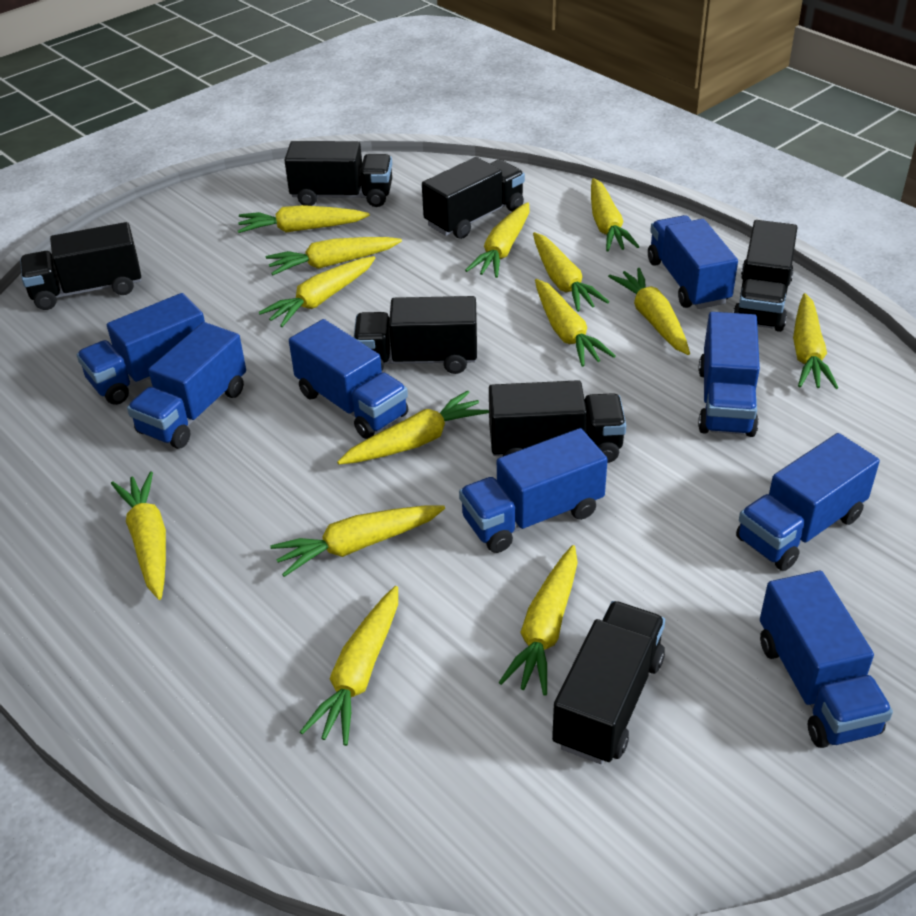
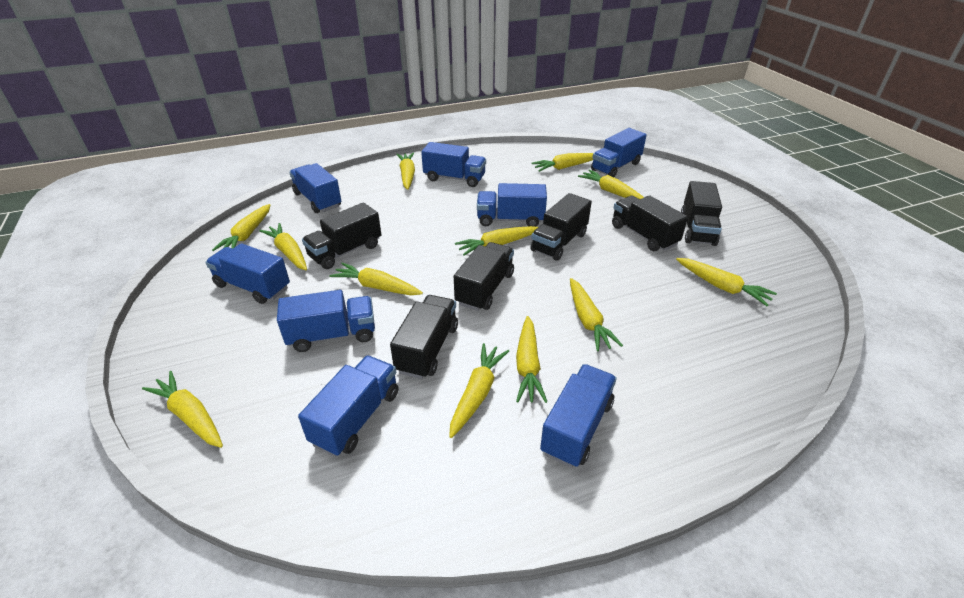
black truck: [20,222,141,310] [284,141,392,207] [354,296,477,374] [422,157,525,239] [489,380,626,463] [552,601,665,764] [733,220,798,332] = 7 -> [302,202,381,269] [390,295,458,379] [454,242,514,311] [530,193,592,261] [612,195,688,251] [681,181,722,246] = 6
yellow carrot: [111,471,166,600] [238,205,370,233] [259,256,375,327] [266,237,402,275] [270,505,445,577] [300,586,398,746] [337,390,489,464] [465,202,530,278] [499,545,578,695] [533,232,609,312] [535,279,616,367] [591,178,640,252] [608,268,690,355] [793,293,838,389] = 14 -> [142,371,223,448] [212,204,270,251] [259,223,307,270] [329,262,423,295] [396,153,415,190] [449,343,509,438] [455,226,538,256] [516,316,547,403] [531,153,594,172] [570,278,623,351] [578,170,644,199] [676,258,777,306] = 12

